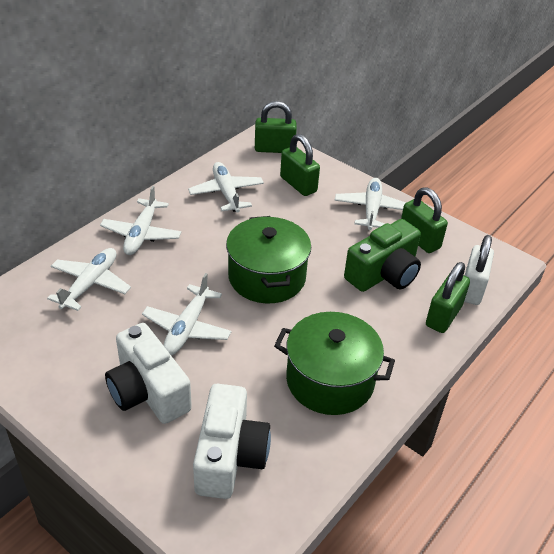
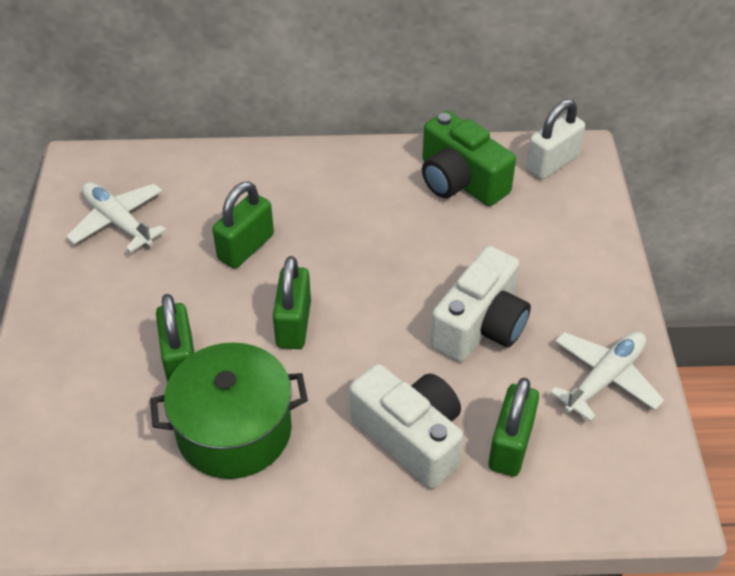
green pot: [226,216,311,303] [274,312,395,415] = 2 -> [150,342,308,479] = 1
white plane: [47,248,131,311] [100,186,182,255] [142,273,232,355] [188,162,264,212] [335,178,406,230] = 5 -> [66,182,166,253] [550,332,664,422] = 2

